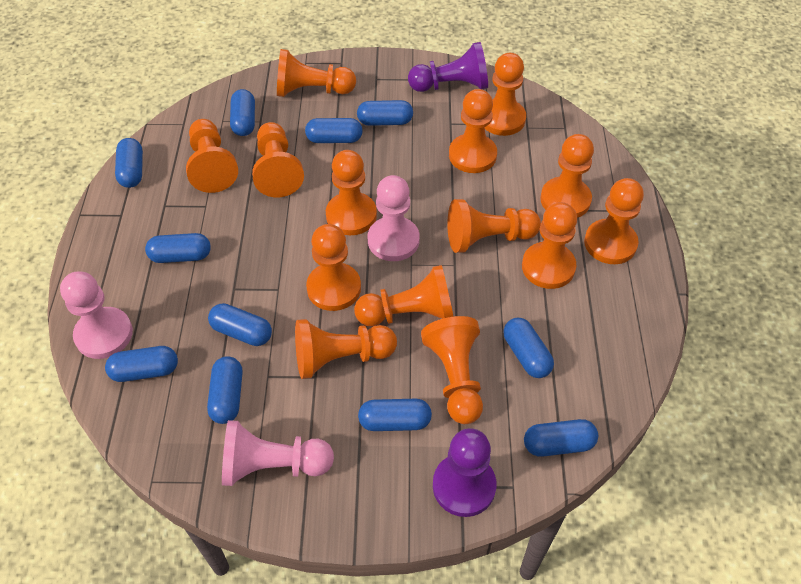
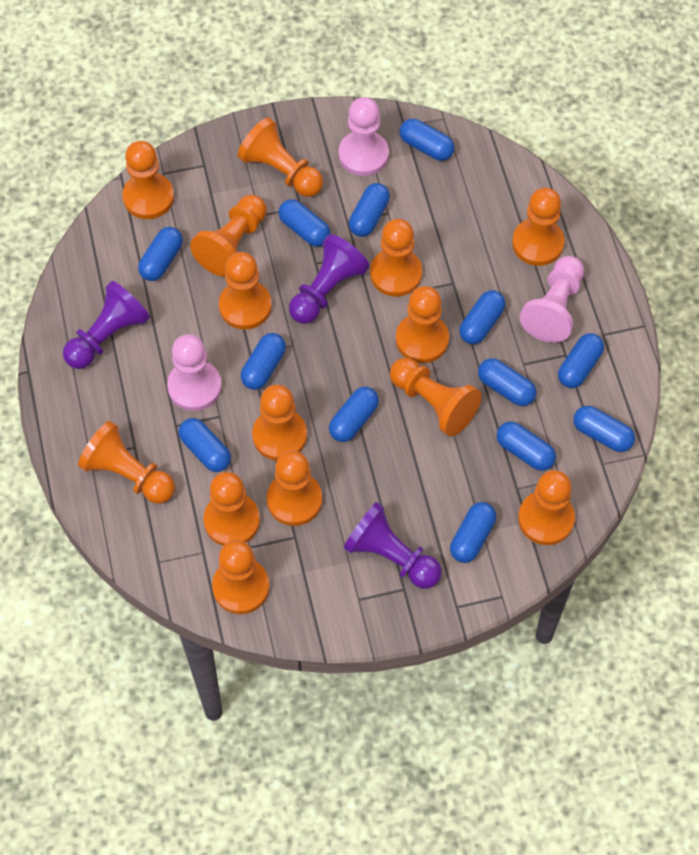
blue capsule: [105,346,178,382] [115,138,143,188] [145,233,211,263] [207,356,242,424] [208,303,272,346] [230,89,255,136] [305,118,363,143] [357,100,413,126] [358,399,432,431] [503,318,554,378] [524,419,598,457] = 11 -> [138,227,183,281] [178,418,231,472] [241,333,286,390] [279,199,331,247] [329,387,379,442] [349,183,390,237] [399,119,455,161] [450,502,496,563] [459,290,506,344] [478,358,536,406] [496,421,556,471] [558,333,604,388] [573,406,635,452] = 13
purple pawn: [408,42,488,92] [433,428,497,517] = 2 -> [63,281,150,369] [289,234,370,324] [343,502,442,589] = 3

